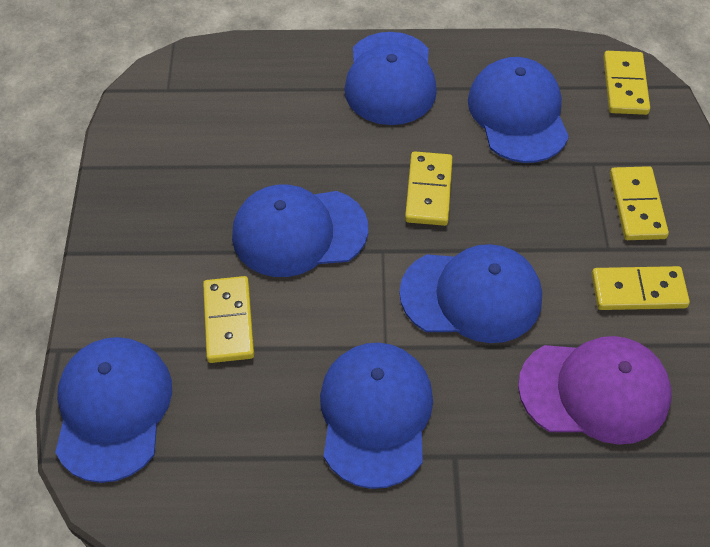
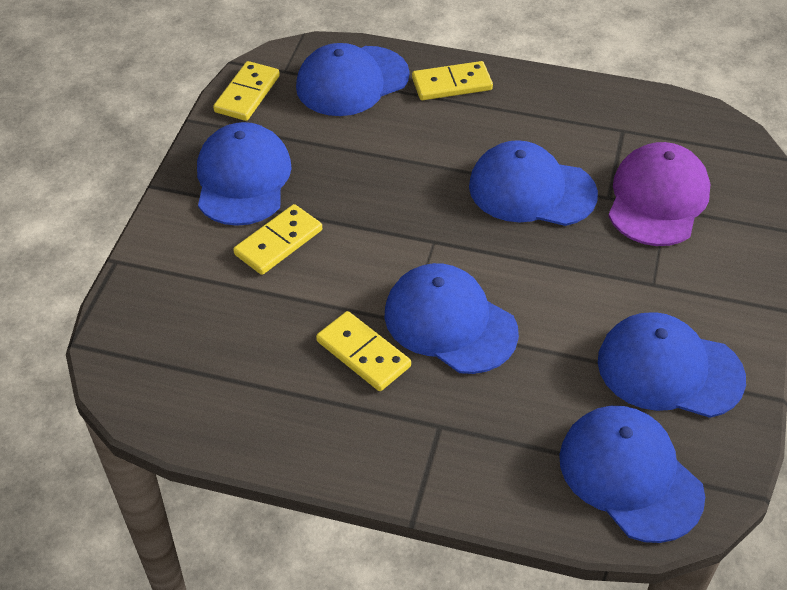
yellow domino: [203,276,254,363] [405,151,453,226] [592,266,690,310] [603,51,650,115] [610,166,669,240] = 5 -> [213,61,280,121] [233,204,322,275] [316,311,411,391] [412,61,493,100] = 4

